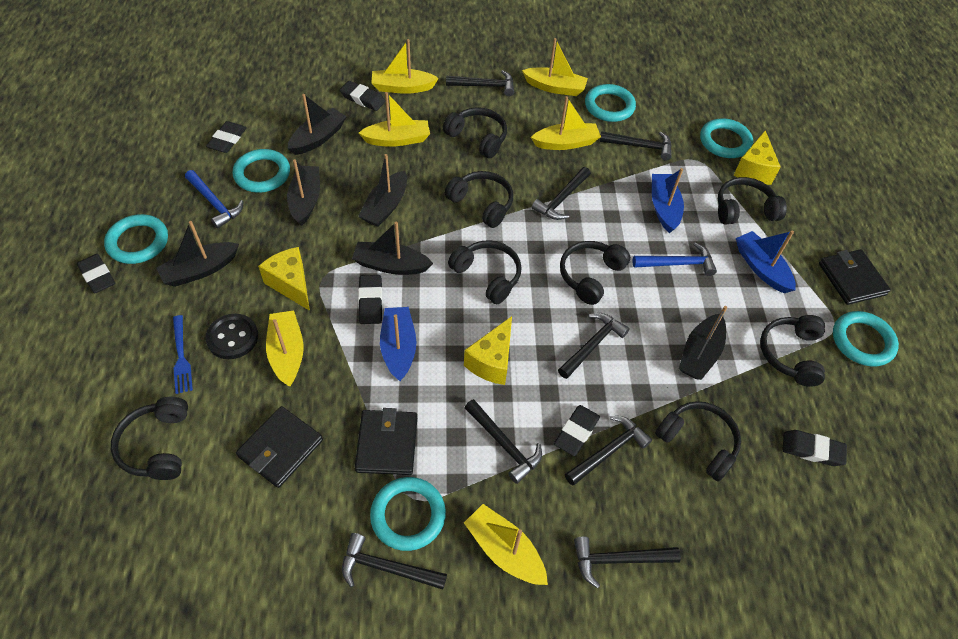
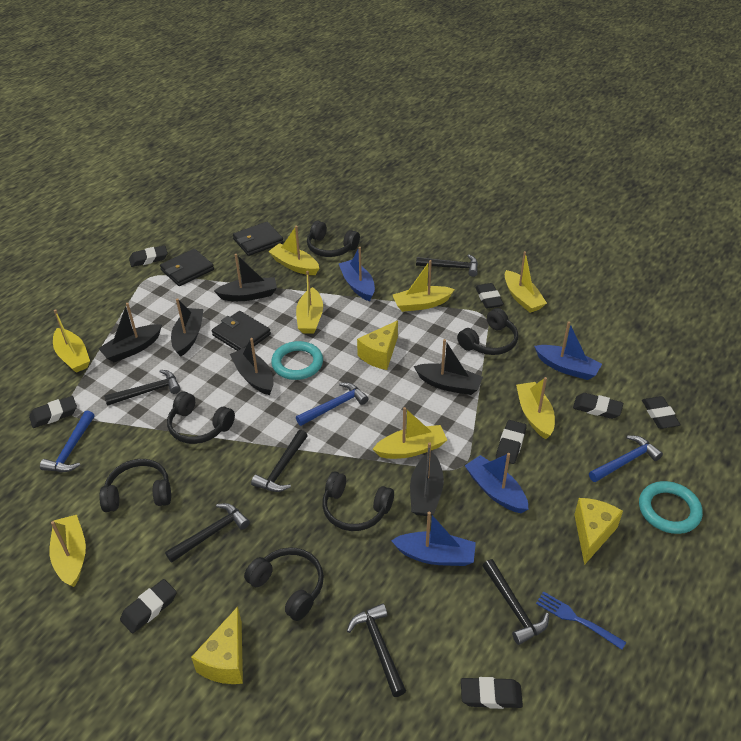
black button: [206,314,258,359] = 1 -> none = 0
black eraser: [77,254,115,293] [206,121,247,153] [340,81,385,111] [358,275,383,324] [554,405,600,456] [782,430,847,466] = 6 -> [29,396,77,428] [120,579,177,633] [129,245,168,267] [461,677,523,709] [475,283,504,309] [496,420,527,464] [573,393,623,419] [642,396,681,429] = 8
black hammer: [342,533,447,590] [446,70,514,96] [464,399,542,484] [532,167,591,220] [558,313,630,379] [565,416,652,486] [574,536,681,588] [600,131,672,160] = 8 -> [104,370,181,406] [165,503,250,563] [251,430,308,492] [347,603,406,697] [416,254,478,277] [482,559,549,645] = 6
black headphones: [111,397,188,480] [443,107,507,158] [445,171,513,228] [448,240,522,304] [560,241,630,305] [655,401,741,482] [718,177,787,225] [760,315,825,387] = 8 -> [99,459,171,512] [167,392,235,444] [244,547,324,621] [307,221,360,257] [322,472,394,531] [457,308,518,355] = 6
blue boat: [380,307,416,381] [652,168,684,233] [736,230,796,293] = 3 -> [339,247,375,301] [391,512,476,566] [465,453,528,513] [534,321,602,380] = 4
blue hammer: [185,170,244,229] [633,242,717,276] = 2 -> [40,411,94,472] [296,382,368,426] [589,436,663,482] = 3
turquoise ring: [104,214,168,264] [232,149,290,193] [370,477,446,551] [585,84,636,122] [700,118,753,158] [833,311,899,367] = 6 -> [271,341,323,380] [639,481,703,534] = 2
yellow boat: [266,310,304,386] [359,92,430,147] [371,39,439,94] [464,504,548,585] [522,38,588,96] [531,96,601,150] = 6 -> [49,515,86,587] [53,309,90,373] [268,226,319,275] [296,271,323,334] [373,407,447,459] [393,260,455,312] [505,251,547,313] [516,377,555,439] = 8

